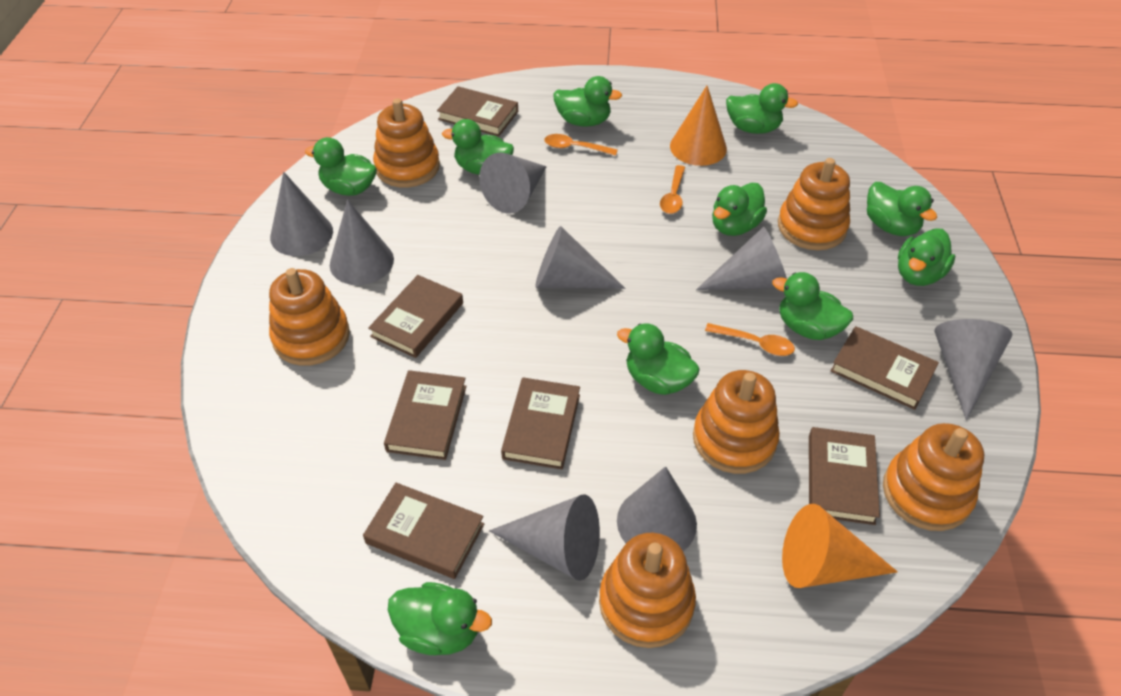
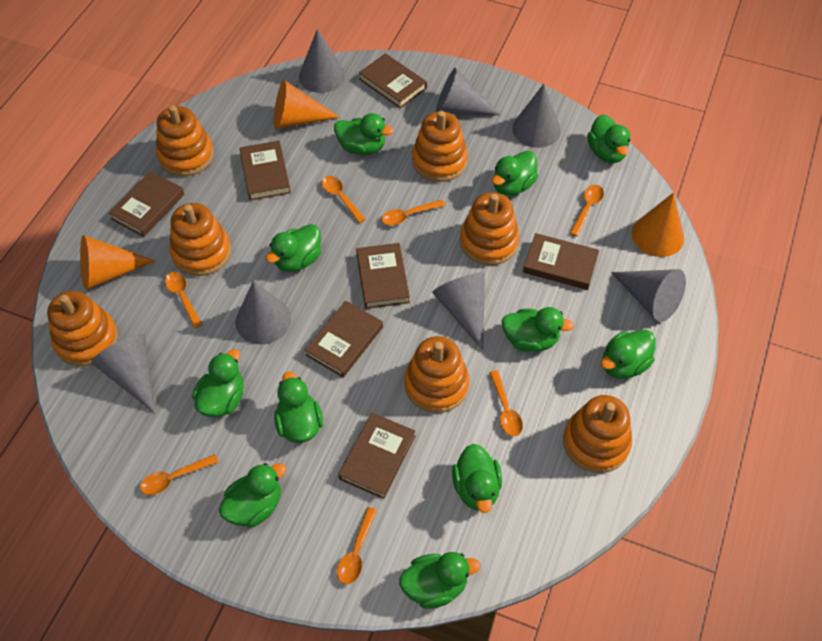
green duck: [305,137,377,196] [388,582,492,655] [442,119,514,175] [553,76,622,127] [617,323,700,395] [712,183,767,236] [726,83,798,134] [772,272,853,340] [867,182,937,236] [898,228,955,286] = 10 -> [192,349,244,417] [219,463,286,527] [266,224,321,272] [274,371,323,443] [334,113,394,155] [399,552,481,609] [452,444,502,513] [492,151,538,196] [502,307,574,352] [587,114,630,163] [601,330,656,379] = 11
grey cone: [270,172,333,256] [330,200,394,285] [479,153,547,214] [489,494,600,581] [535,226,625,289] [617,466,697,551] [696,227,787,290] [934,319,1013,420] = 8 -> [91,334,155,414] [236,280,291,344] [299,29,345,93] [432,273,485,350] [436,68,501,115] [512,84,561,148] [611,269,686,322] = 7
orange cone: [670,86,727,166] [782,504,898,588] = 2 -> [80,235,155,290] [274,80,340,129] [631,193,684,257] = 3
orange spoon: [544,134,618,156] [660,165,685,214] [705,323,795,356] = 3 -> [140,454,219,495] [165,272,203,329] [322,176,366,223] [337,507,377,584] [381,200,445,226] [489,370,523,436] [570,185,604,236] = 7
orange stacking toy: [269,268,350,366] [373,98,440,188] [599,533,696,648] [693,370,780,474] [778,158,850,250] [883,423,984,531] = 6 -> [47,291,118,366] [156,105,214,176] [170,203,231,276] [404,336,469,413] [412,111,468,182] [460,192,519,265] [563,395,632,473] = 7

